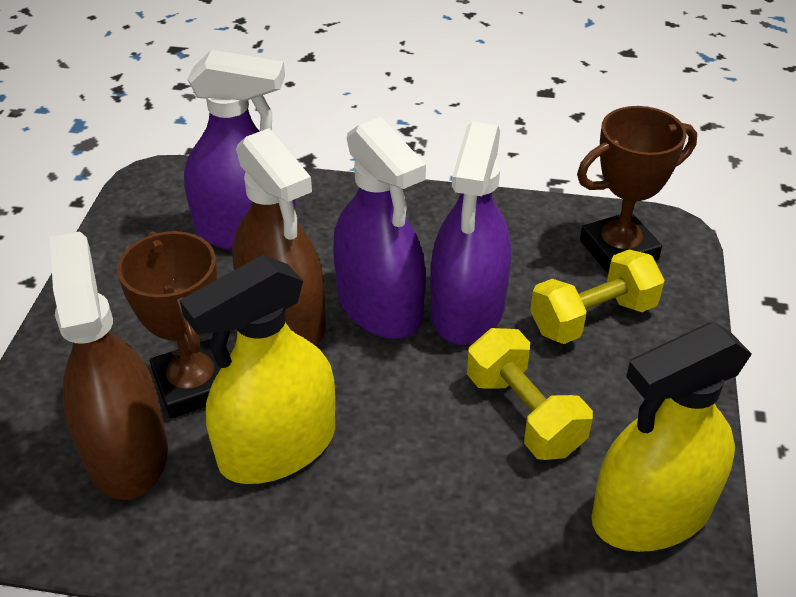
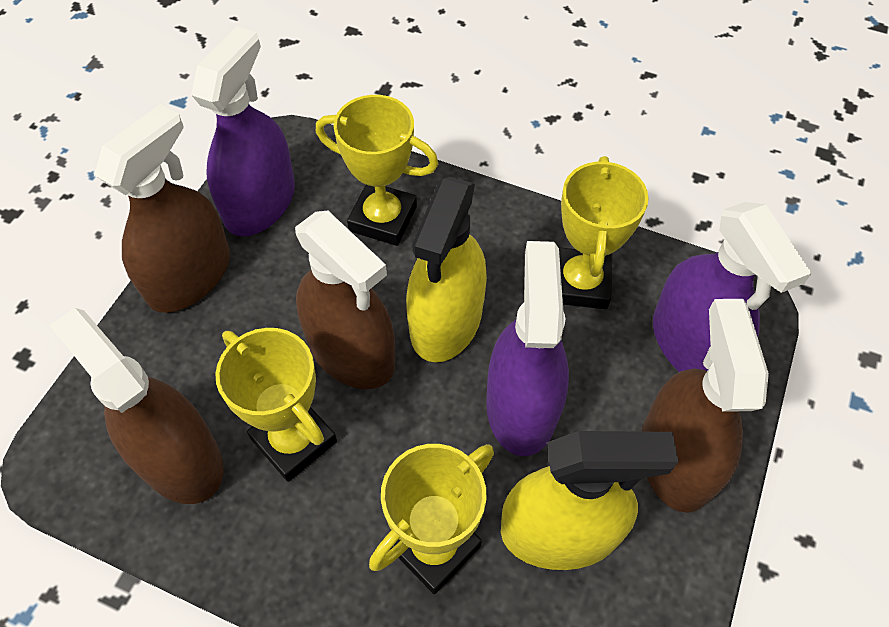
brown spray bottle: [50,231,168,500] [232,128,326,346] = 2 -> [49,308,224,504] [94,104,230,313] [295,211,395,389] [641,299,769,513] = 4
brown trophy: [117,231,221,419] [577,106,697,273] = 2 -> none = 0
yellow dumbbell: [467,328,593,460] [530,250,665,344] = 2 -> none = 0
yellow trophy: none = 0 -> [215,328,337,482] [316,95,438,246] [369,444,494,594] [558,156,649,309] = 4

